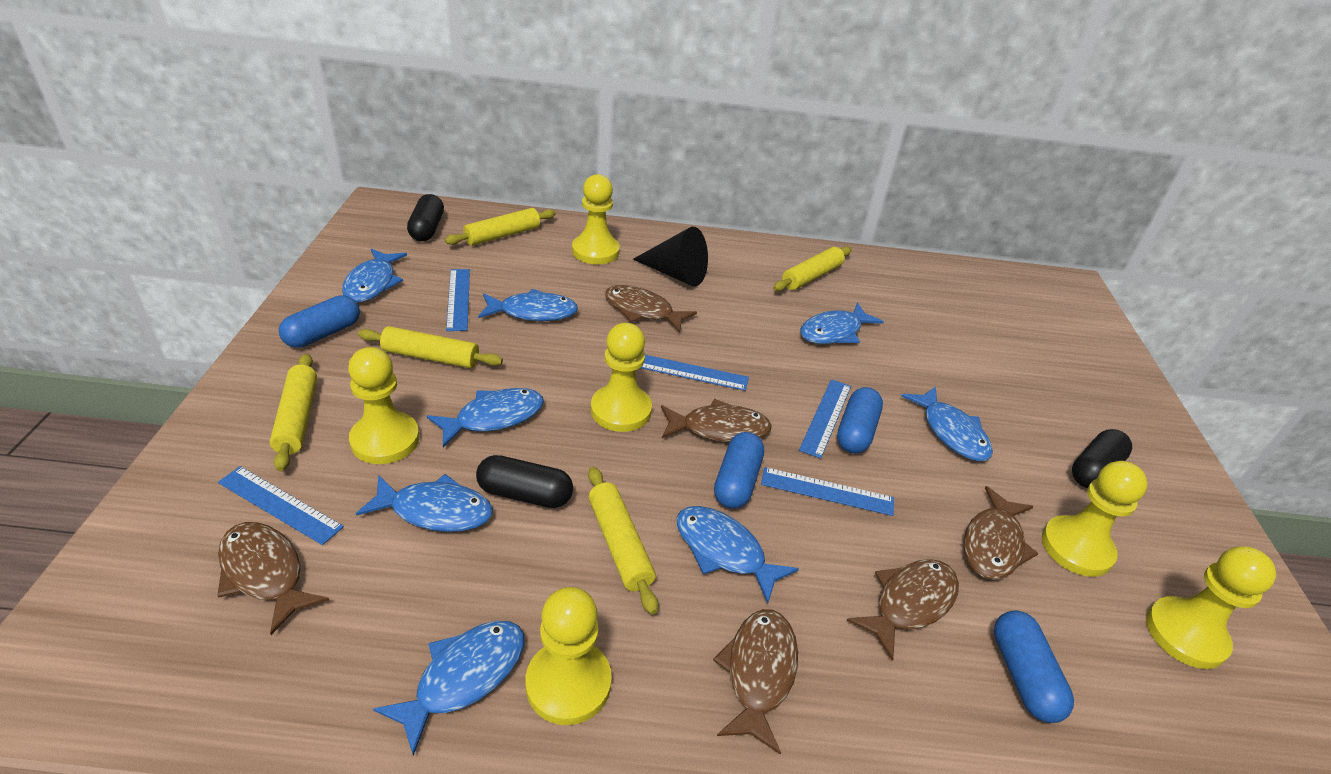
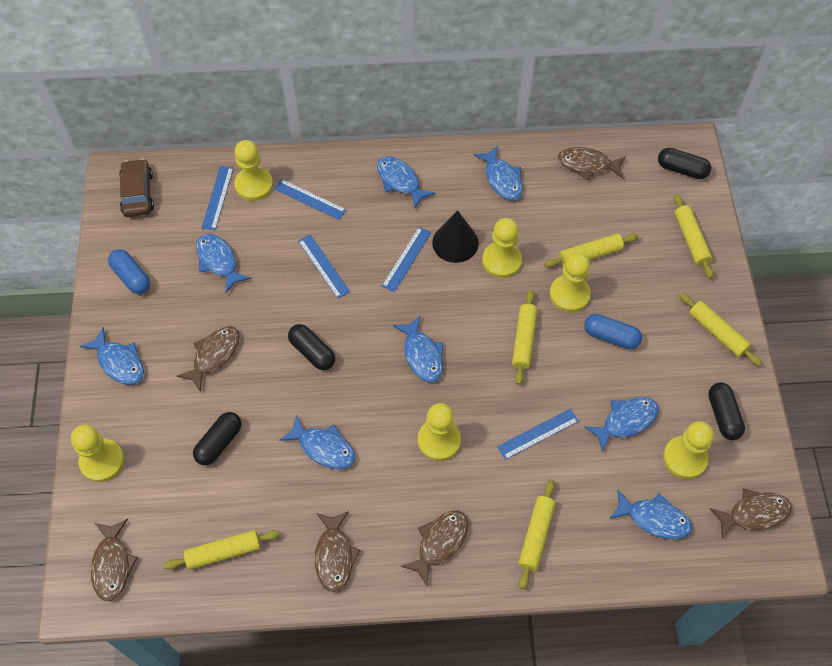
black capsule: [407,194,444,241] [476,455,573,508] [1072,429,1132,488] = 3 -> [193,412,241,466] [288,324,335,370] [658,148,711,179] [708,383,745,440] = 4
blue capsule: [279,295,360,348] [714,432,764,509] [837,387,883,453] [994,610,1074,723] = 4 -> [108,249,150,294] [584,314,642,349] = 2
brown car: none = 0 -> [119,159,154,217] = 1
yellow rolling pin: [270,353,317,471] [358,326,503,368] [445,208,556,246] [588,467,658,615] [773,246,852,291] = 5 -> [164,530,280,570] [512,290,537,385] [518,479,556,589] [544,233,638,268] [674,194,714,279] [679,293,762,366] = 6

